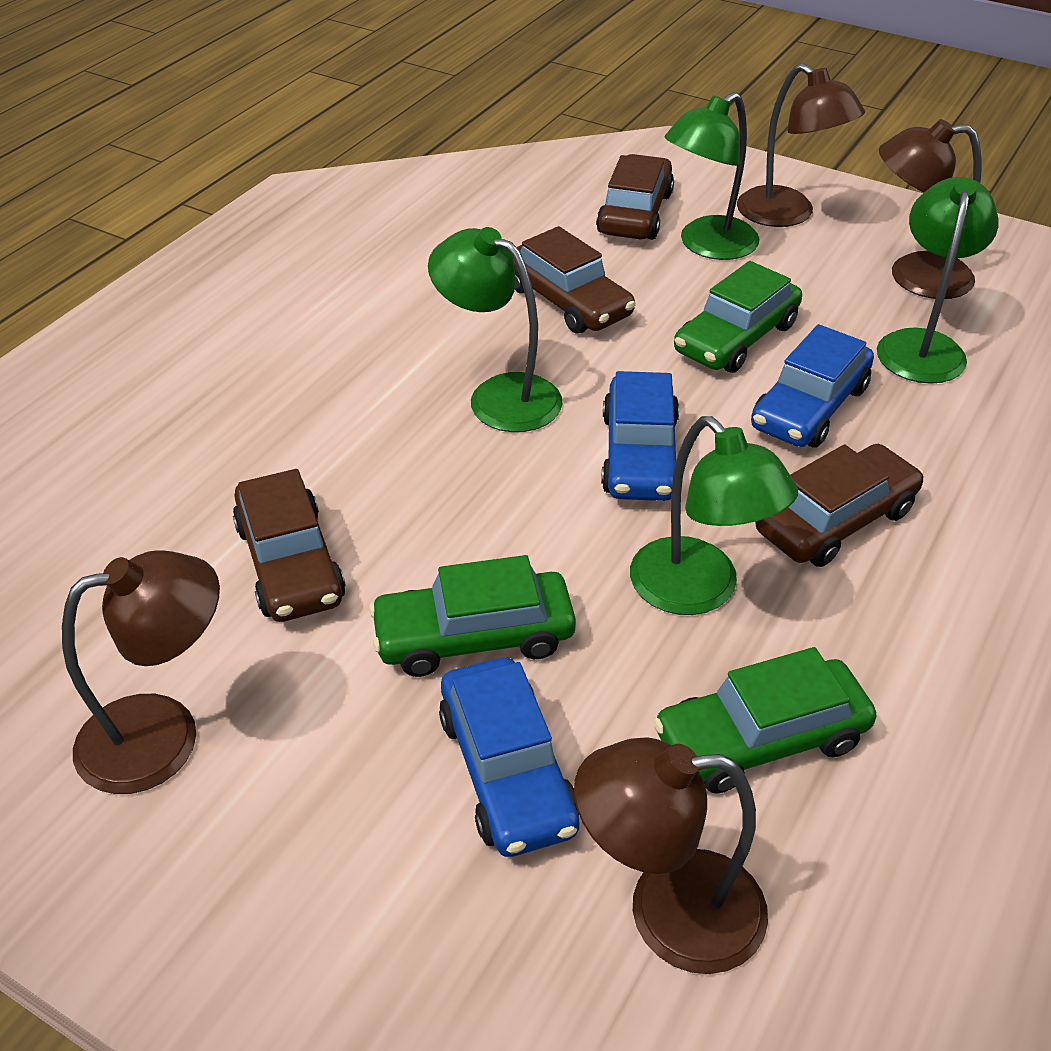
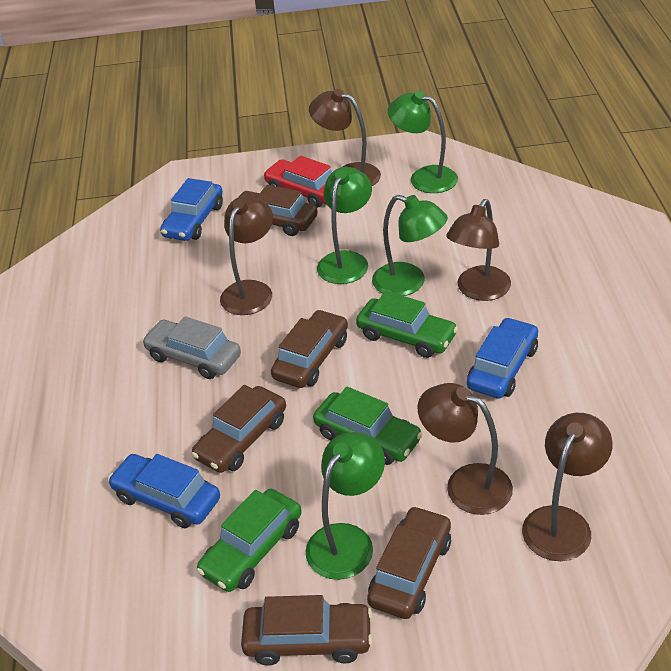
brown car: [233,469,346,622] [513,226,636,334] [596,154,674,240] [755,444,924,567] = 4 -> [191,385,286,473] [239,185,318,236] [241,595,373,666] [271,310,348,388] [367,506,451,619] = 5
brown lamp: [62,550,220,794] [574,737,768,974] [737,63,865,227] [879,119,982,299] = 4 -> [220,196,273,315] [309,89,381,186] [418,383,513,515] [446,199,511,301] [522,413,613,561] = 5
grey car: none = 0 -> [142,316,241,379] = 1
red car: none = 0 -> [263,156,332,208] = 1

